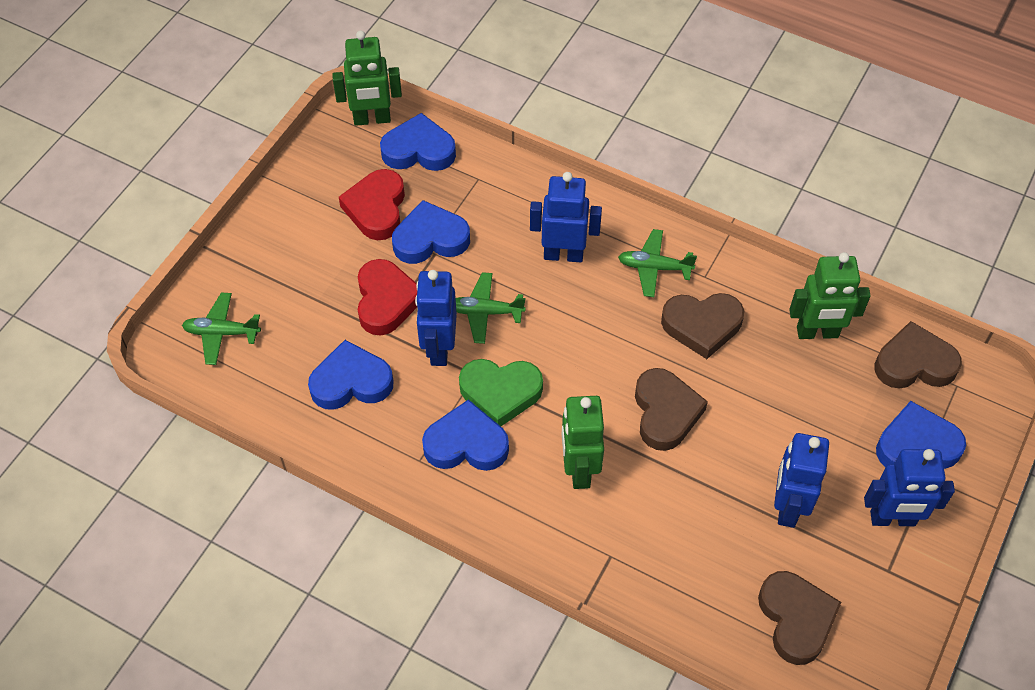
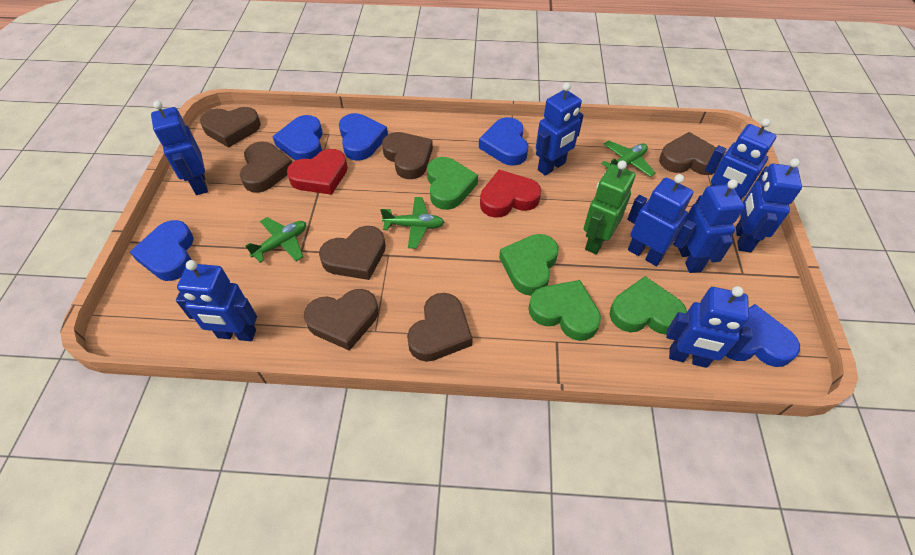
blue robot: [415,270,457,366] [530,172,602,262] [774,433,829,528] [864,449,955,526] = 4 -> [151,101,208,195] [176,260,257,341] [536,83,584,176] [627,174,696,266] [666,286,753,368] [678,180,744,273] [705,118,776,199] [736,158,802,252] = 8
brown heart: [635,368,708,451] [661,293,744,359] [758,571,842,665] [874,321,962,389] = 4 -> [200,107,261,148] [240,141,292,193] [304,289,378,351] [319,226,386,280] [382,132,433,179] [407,293,473,362] [659,132,723,175] = 7
green heart: [459,359,543,426] = 1 -> [427,157,478,210] [499,234,558,296] [528,280,601,341] [609,276,687,335] = 4
green robot: [332,31,402,126] [562,396,604,489] [789,252,871,339] = 3 -> [584,160,636,254] = 1

